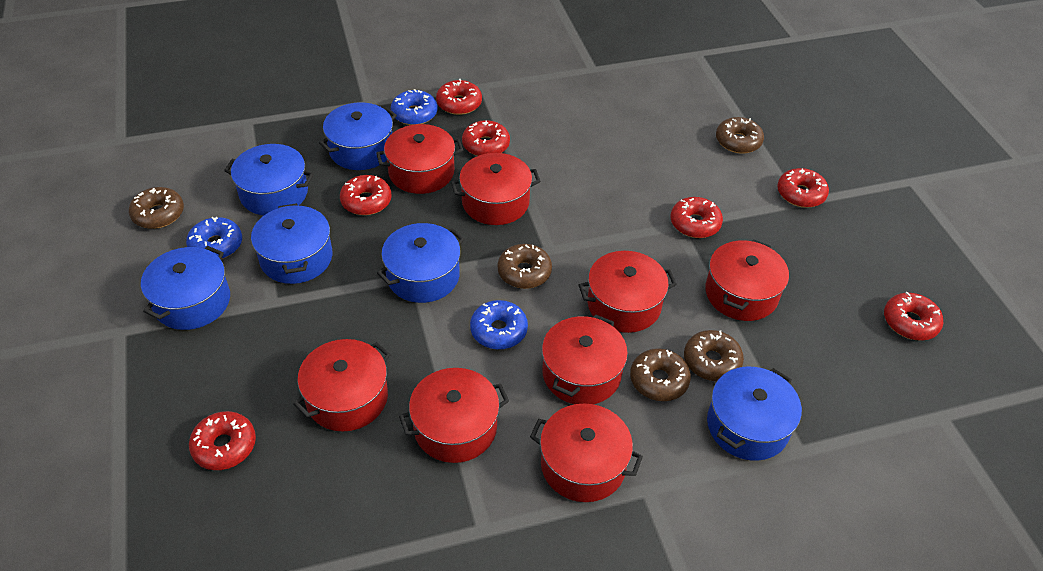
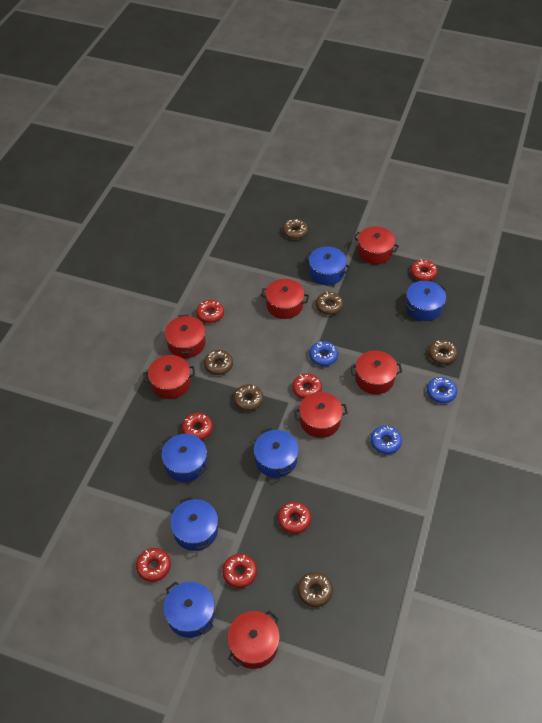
brown donut: [129,187,184,229] [498,244,552,289] [630,348,691,401] [684,330,744,381] [716,117,764,154] = 5 -> [204,350,233,375] [233,384,264,411] [283,219,308,239] [297,572,333,607] [316,292,343,315] [428,340,458,365] = 6
red pot: [293,339,391,431] [376,124,464,194] [399,368,509,463] [451,153,541,225] [530,403,643,502] [542,314,628,404] [579,251,677,333] [705,239,789,321] = 8 -> [143,355,195,399] [165,314,206,358] [227,611,280,669] [261,279,309,319] [294,392,348,438] [350,350,402,394] [354,226,399,264] = 7

